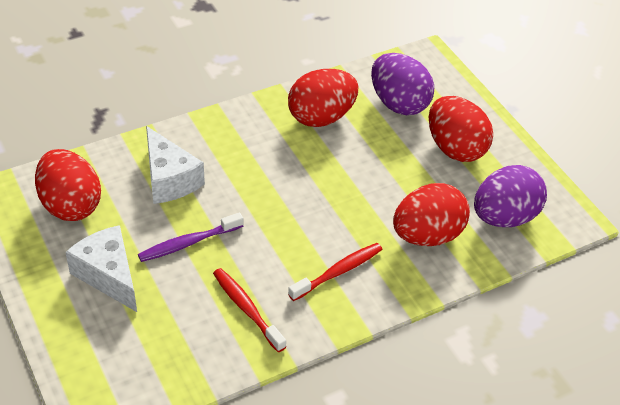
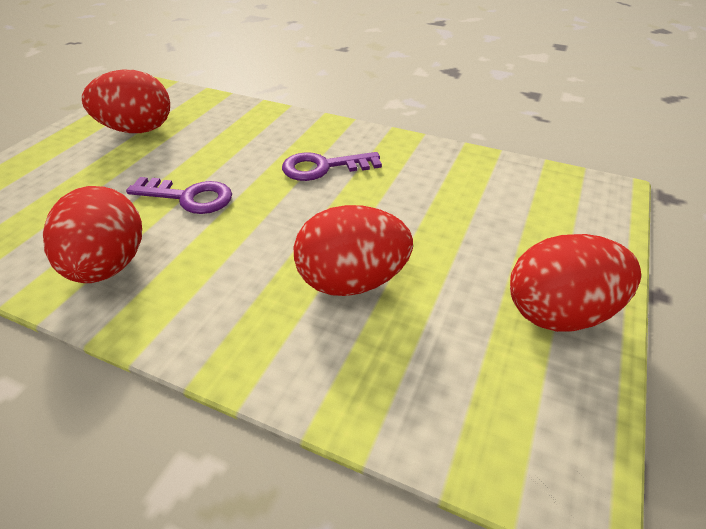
purple egg: [371,53,434,115] [474,165,547,227] = 2 -> none = 0
purple key: none = 0 -> [126,177,232,214] [282,152,382,181] = 2
purple toothbrush: [138,212,243,262] = 1 -> none = 0
red toothbrush: [213,268,286,352] [288,243,383,301] = 2 -> none = 0
white cheese: [65,225,137,312] [146,126,205,204] = 2 -> none = 0

